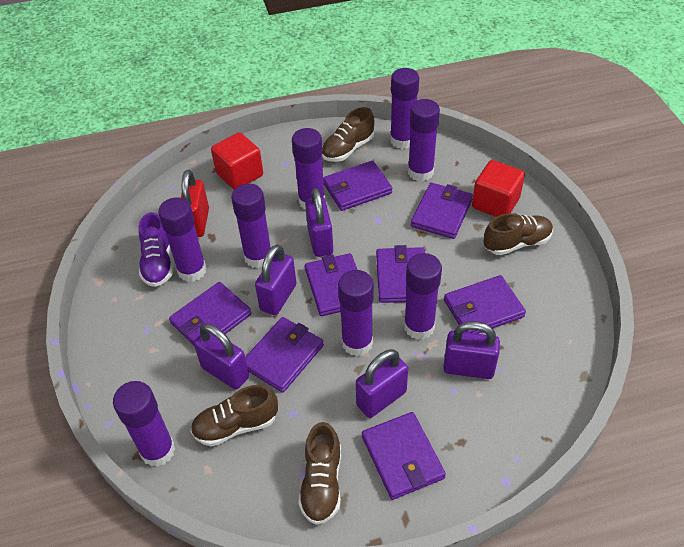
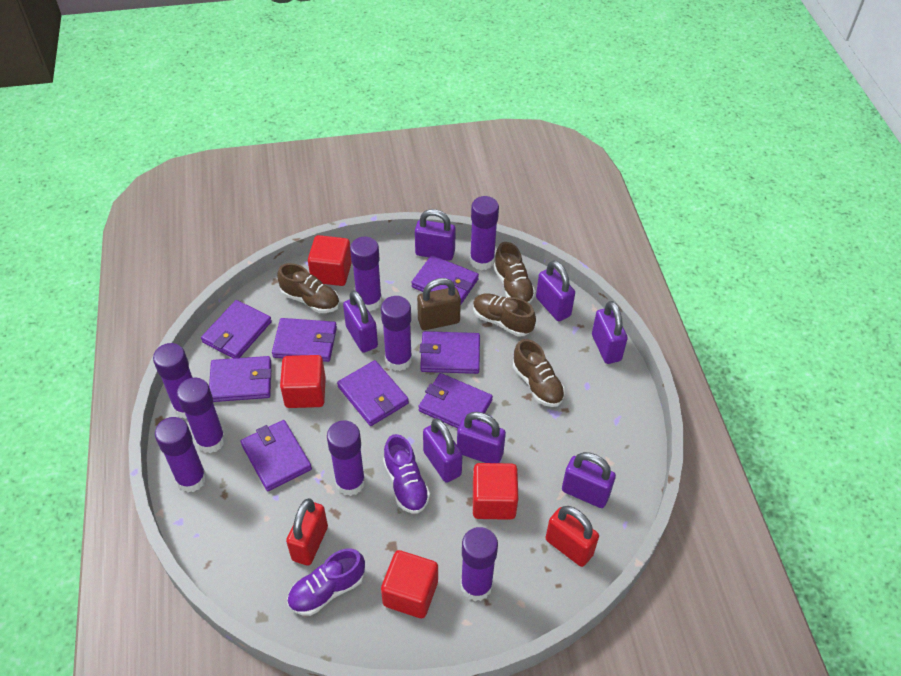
brown padlock: none = 0 -> [417,278,461,330] = 1
purple padlock: [194,323,249,390] [255,245,296,315] [305,188,333,257] [356,349,408,418] [443,321,500,379] = 5 -> [343,290,378,353] [415,209,456,261] [423,418,463,483] [457,412,506,463] [536,260,575,321] [562,452,616,508] [592,301,628,364] = 7
purple shoe: [138,213,173,287] = 1 -> [287,549,365,616] [383,434,430,514] = 2
red cube: [211,132,263,189] [472,160,525,217] = 2 -> [280,355,326,408] [308,235,352,286] [381,550,438,618] [473,463,518,520] = 4
red padlock: [181,170,209,237] = 1 -> [286,498,328,566] [546,506,599,567] = 2

